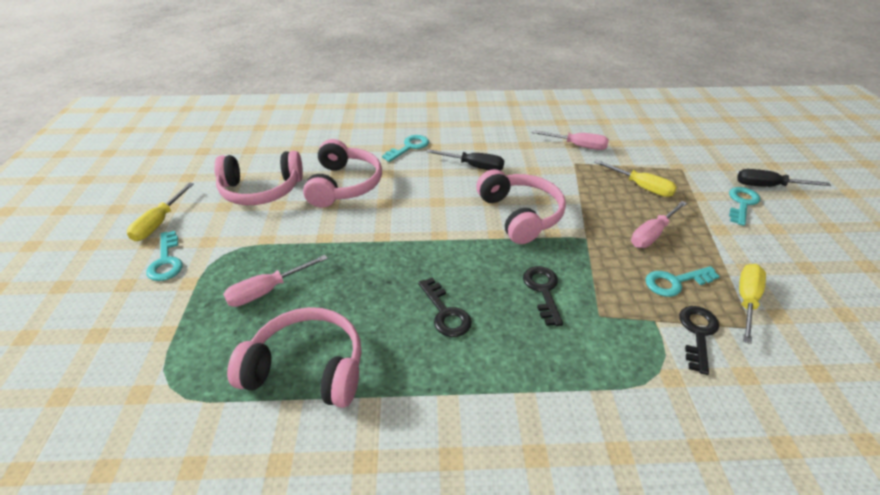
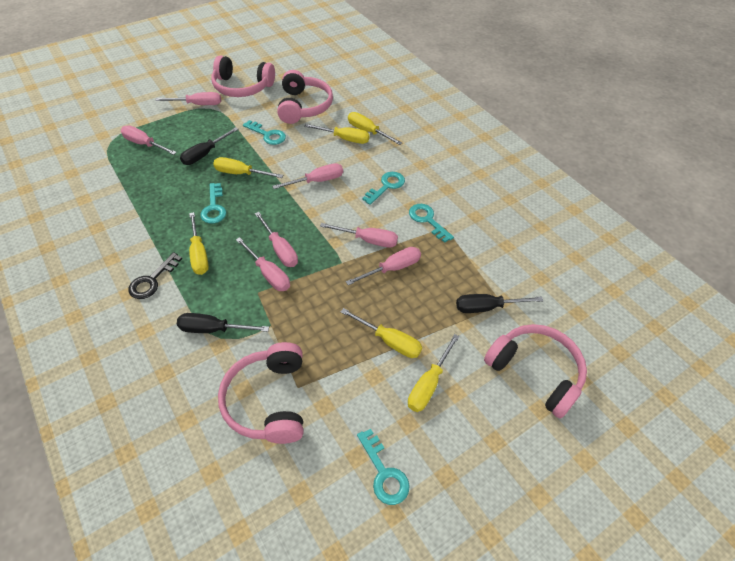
black key: [418,278,472,337] [523,266,563,326] [679,306,719,375] = 3 -> [128,252,182,299] = 1
black screwdriver: [426,149,504,170] [737,169,831,187] = 2 -> [177,313,269,333] [180,127,238,165] [456,294,543,313] = 3
pink screwdriver: [223,255,328,307] [531,130,609,150] [631,201,687,248] = 3 -> [121,126,177,155] [155,92,221,105] [236,237,290,291] [255,212,298,267] [272,163,343,189] [320,223,398,248] [346,247,421,285] = 7
turquoise key: [146,231,183,281] [382,135,429,162] [645,266,720,297] [729,187,760,226] = 4 -> [200,183,226,224] [243,120,286,145] [357,429,410,505] [362,172,405,205] [409,204,454,243] = 5
yellow screwdriver: [127,183,194,241] [594,160,677,197] [739,264,766,344] = 3 -> [189,212,209,275] [213,157,283,178] [304,124,370,144] [341,308,422,358] [348,112,402,145] [408,334,460,412] = 6

